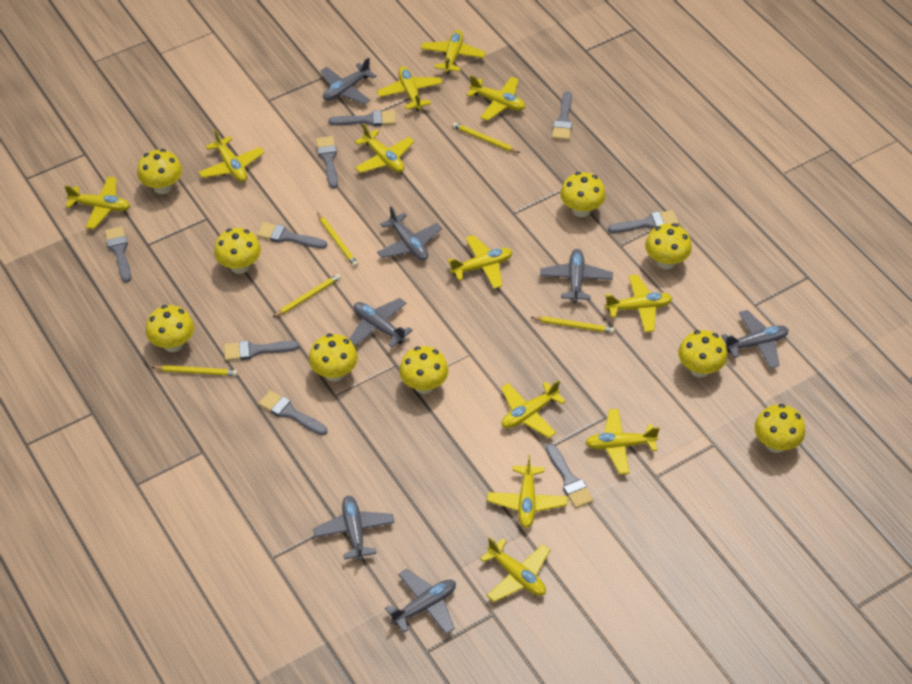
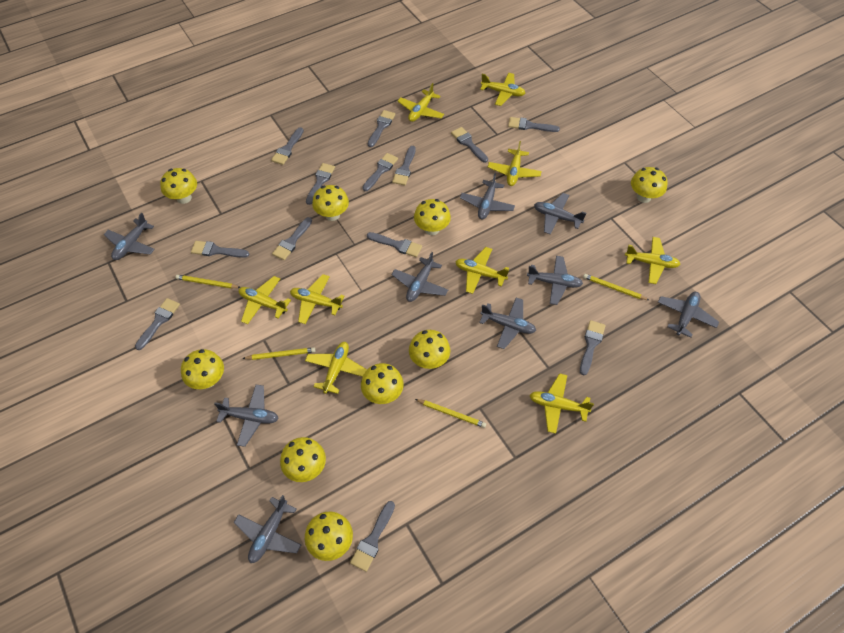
grey brush: [105,226,131,282] [224,341,300,361] [257,222,327,249] [259,390,327,435] [316,136,338,189] [328,110,396,126] [546,443,594,508] [552,91,572,140] [608,210,679,233] = 9 -> [135,298,180,350] [191,241,249,258] [271,127,304,165] [272,217,312,260] [306,163,335,205] [350,501,395,572] [362,153,398,191] [367,232,422,257] [368,110,396,147] [392,146,416,185] [451,127,488,163] [508,117,560,132] [580,320,606,375] = 13
grey plane: [313,496,395,561] [320,57,377,104] [349,298,413,348] [377,206,442,261] [385,569,456,634] [540,249,613,303] [721,310,789,368] = 7 -> [103,213,155,260] [214,385,279,447] [234,495,301,563] [391,252,448,302] [460,173,515,219] [479,298,536,349] [527,256,583,305] [534,193,586,235] [658,292,719,338] = 9
yellow pencil: [151,365,238,376] [272,274,341,318] [317,213,358,267] [452,122,520,153] [530,316,615,333] = 5 -> [176,275,241,289] [242,347,316,360] [415,399,486,428] [583,274,649,300] = 4
yellow plane: [64,177,130,229] [199,129,264,182] [355,124,414,173] [377,66,443,111] [421,30,486,74] [448,235,512,289] [466,75,526,121] [480,537,550,602] [487,455,568,528] [501,380,566,438] [585,409,660,474] [605,275,673,333] = 12 -> [239,276,291,324] [290,274,344,324] [305,342,367,394] [397,83,444,122] [455,247,509,294] [480,73,525,106] [488,141,542,186] [529,373,594,434] [625,237,680,284] = 9

